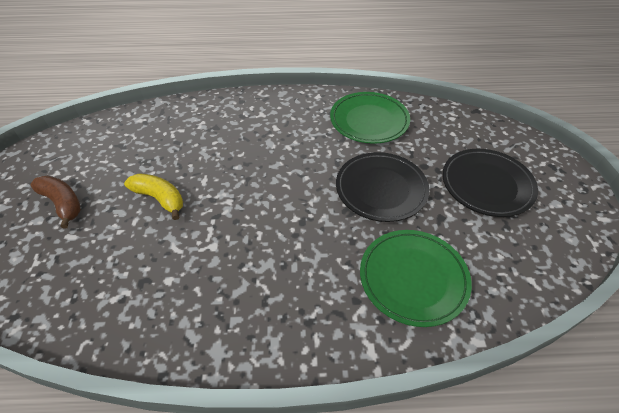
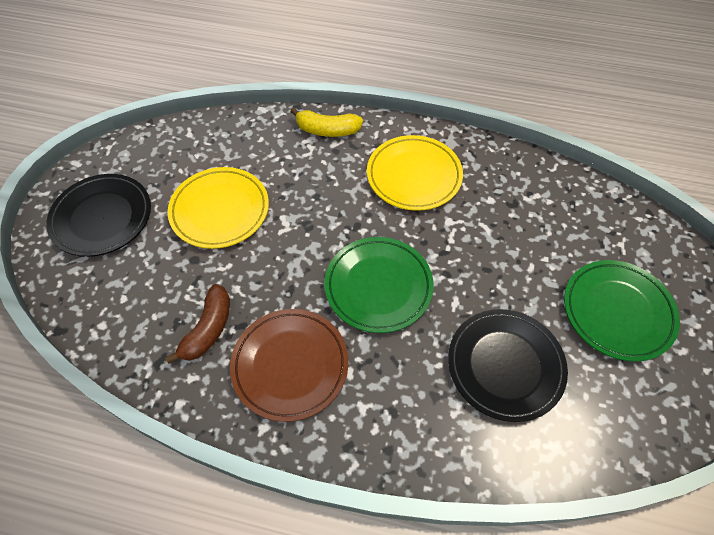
brown plate: none = 0 -> [230,309,348,422] = 1
yellow plate: none = 0 -> [168,167,269,249] [367,135,463,211] = 2

